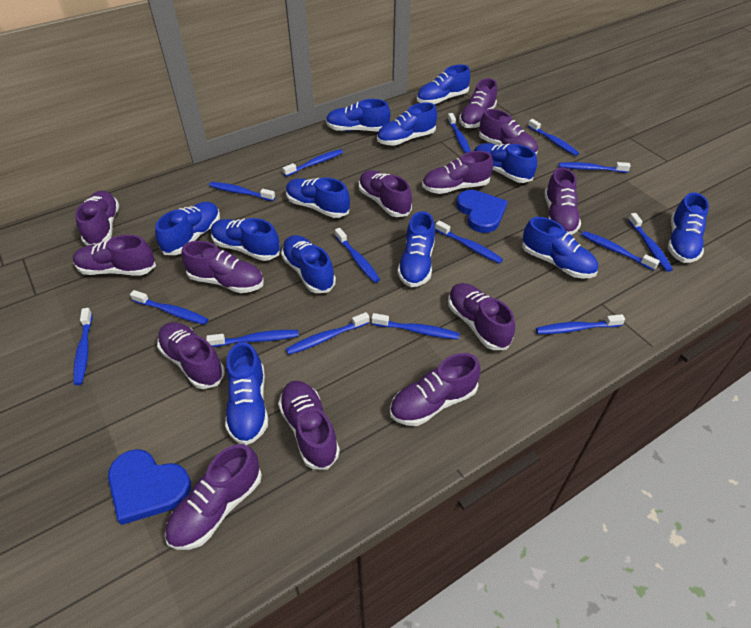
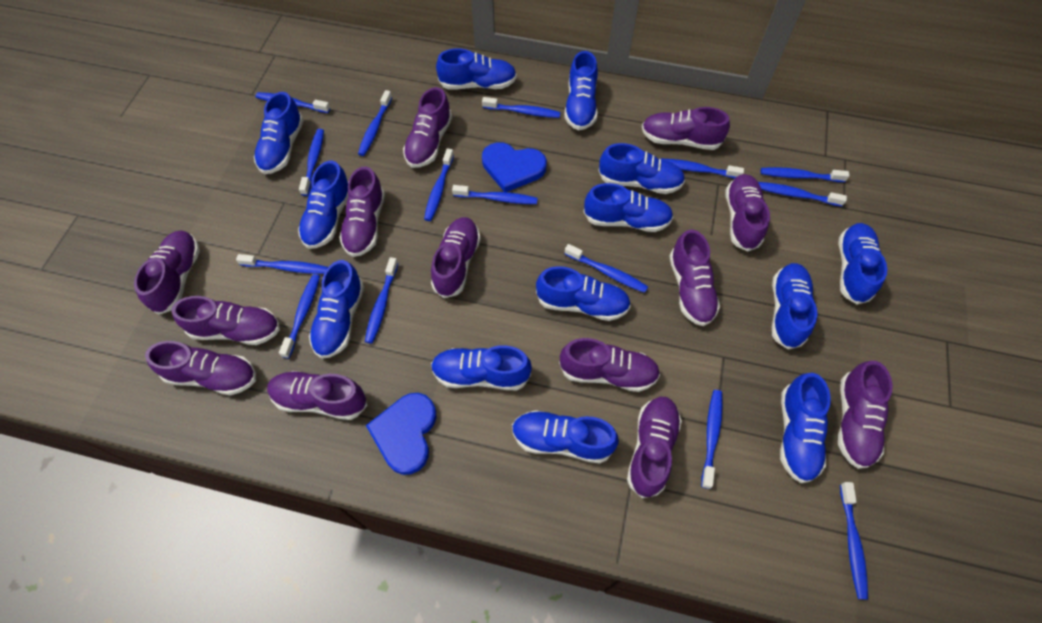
blue shoe: [155,202,220,255] [211,218,280,261] [225,342,268,445] [281,235,336,293] [286,178,350,218] [326,99,390,131] [377,102,437,145] [397,211,435,287] [417,64,470,104] [474,143,537,183] [522,217,598,278] [668,192,709,263] = 12 -> [254,92,304,174] [298,161,348,249] [309,260,364,359] [431,345,532,390] [436,48,517,90] [512,410,619,464] [536,266,631,321] [564,51,598,130] [584,183,673,232] [598,143,685,194] [772,263,817,350] [780,373,831,483] [838,223,887,304] = 13

